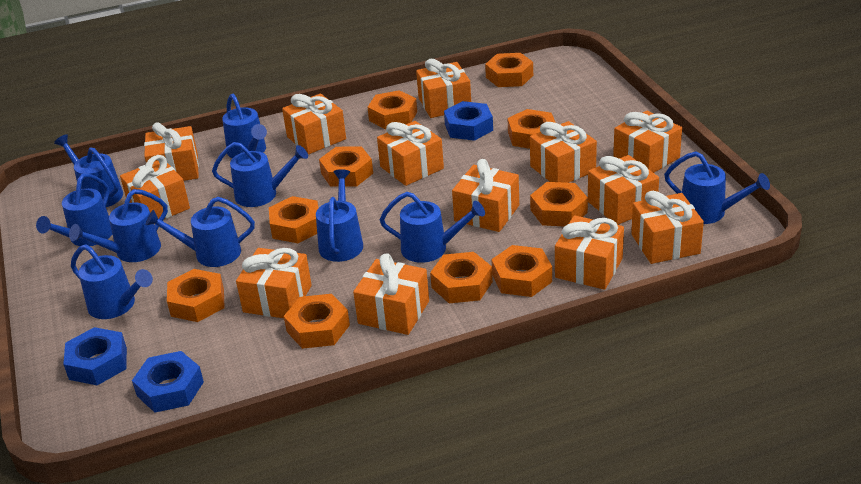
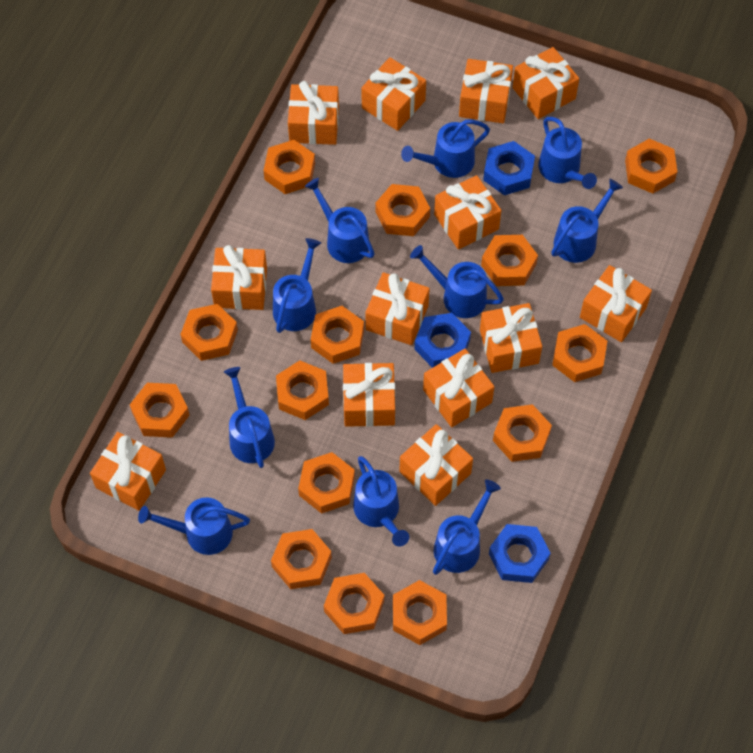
orange nut: [167,269,225,322] [269,196,319,243] [284,294,350,349] [319,147,373,187] [367,90,417,129] [430,252,493,303] [485,53,533,87] [491,245,552,297] [507,109,556,149] [530,182,588,226] = 10 -> [130,383,190,438] [181,304,238,361] [263,140,315,194] [271,529,332,589] [276,360,329,420] [298,452,355,514] [311,306,364,364] [324,573,384,634] [375,184,430,236] [393,580,447,645] [481,235,538,286] [493,404,552,462] [552,324,607,382] [625,139,677,194] = 14

